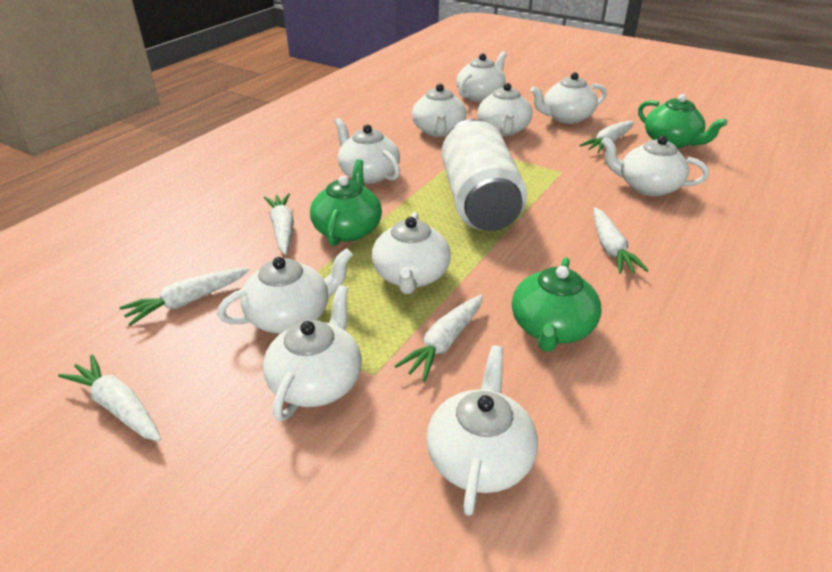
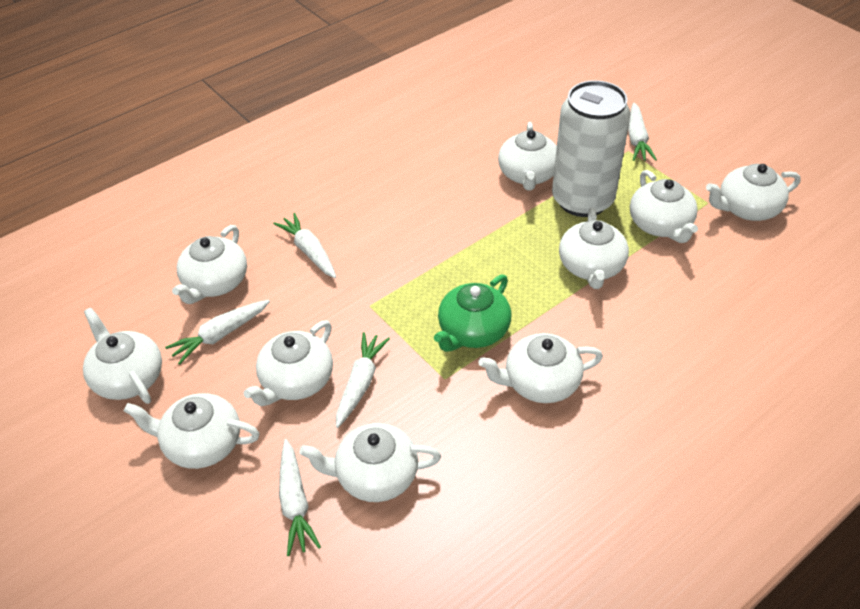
green teapot: [310,159,382,246] [512,257,601,352] [638,94,728,149] = 3 -> [434,274,511,352] = 1
white carrot: [58,355,161,442] [119,268,249,326] [264,193,294,255] [395,295,483,382] [579,121,634,153] [594,207,649,274] = 6 -> [165,300,270,365] [273,213,336,278] [279,439,321,556] [336,332,390,428] [628,103,657,161] = 5

